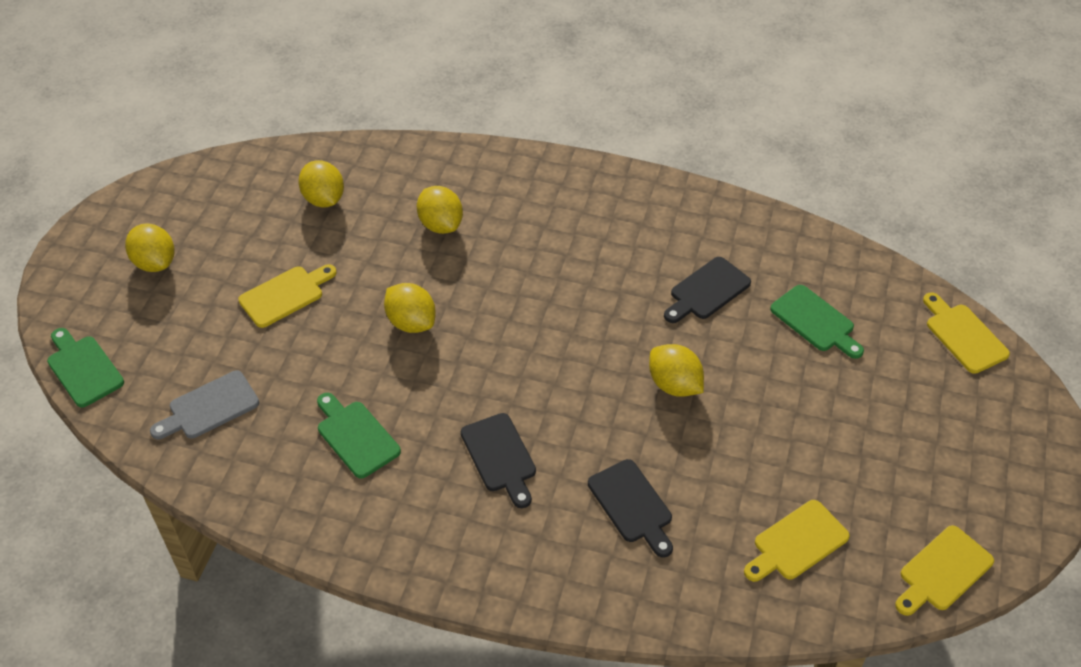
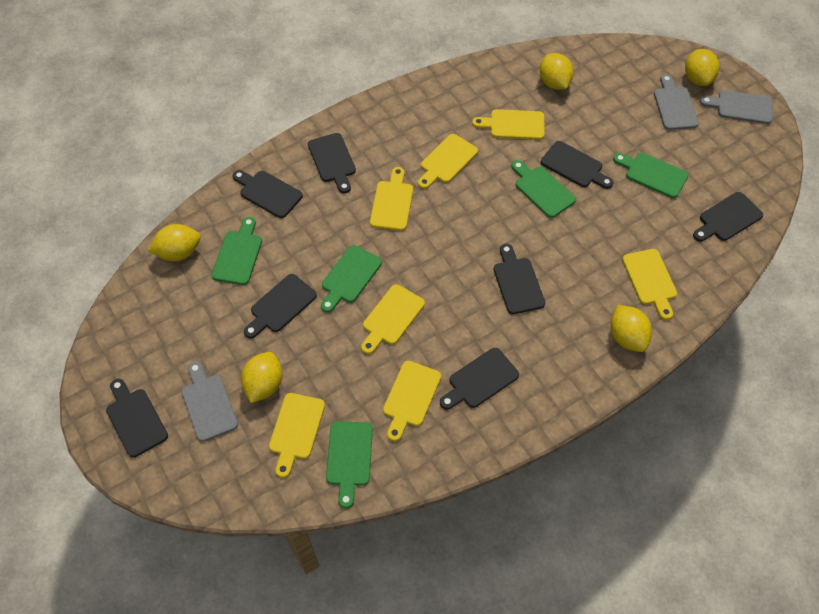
black cutting board: [461,413,536,508] [588,459,673,558] [664,257,751,323] = 3 -> [106,379,168,458] [233,170,303,218] [244,274,317,338] [308,133,356,193] [440,348,519,410] [494,244,545,314] [541,141,613,189] [693,192,763,242] = 8
green cutting board: [47,328,124,408] [317,393,401,479] [770,285,864,359] = 3 -> [212,217,262,285] [321,245,382,312] [326,421,373,508] [512,160,576,218] [613,153,688,198] = 5
grey cutting board: [150,371,259,439] = 1 -> [181,361,238,442] [654,74,699,130] [700,90,773,124] = 3
yellow cutting board: [238,264,336,328] [744,500,850,582] [895,525,994,616] [923,292,1010,374] = 4 -> [269,393,325,478] [361,284,425,354] [370,167,413,231] [383,361,441,442] [418,134,478,189] [472,109,545,140] [622,249,677,320] = 7

